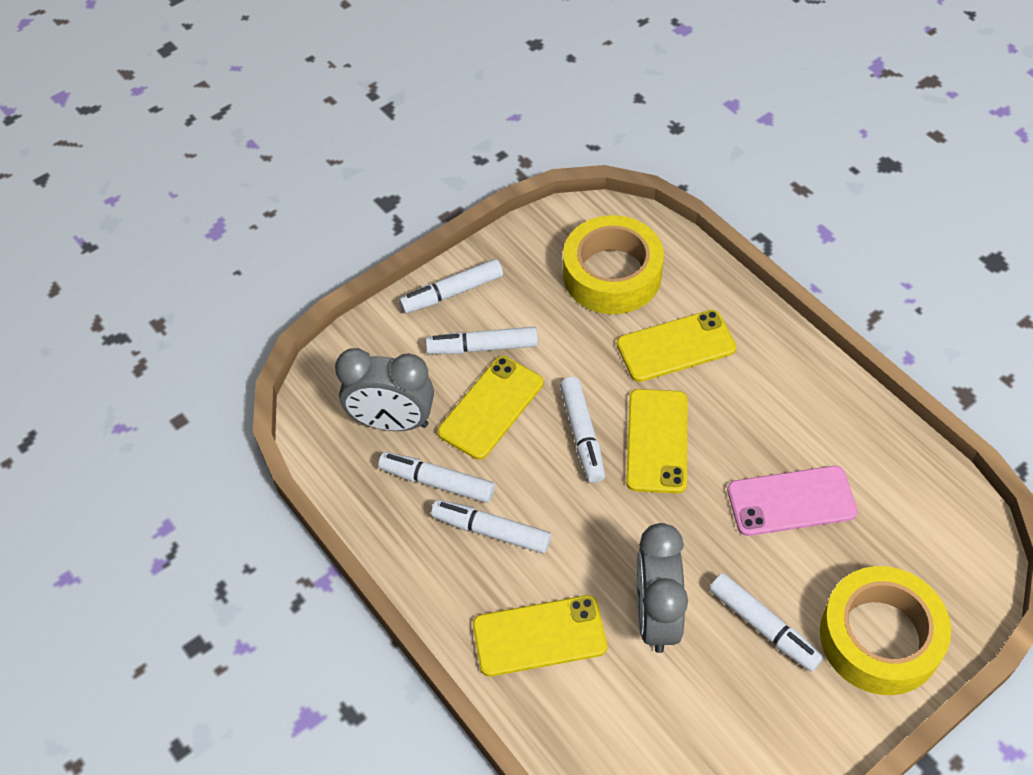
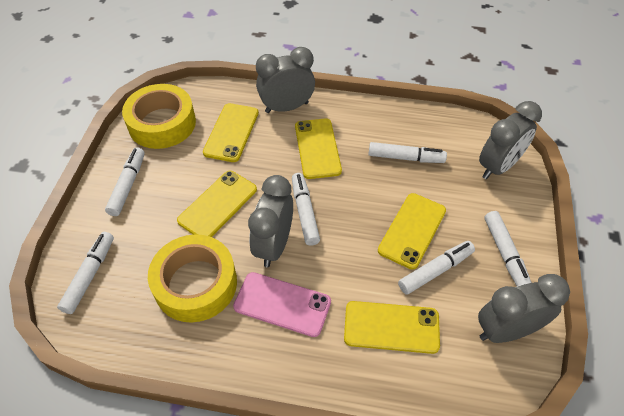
grey clock: [335,348,434,431] [637,523,688,653] = 2 -> [248,175,293,267] [256,47,315,113] [478,274,570,343] [479,101,542,179] = 4
yellow phone: [437,356,543,460] [473,595,607,676] [617,310,737,382] [626,389,687,494] = 4 -> [177,171,257,237] [203,103,259,162] [295,118,342,179] [344,301,440,354] [378,193,446,269] = 5

